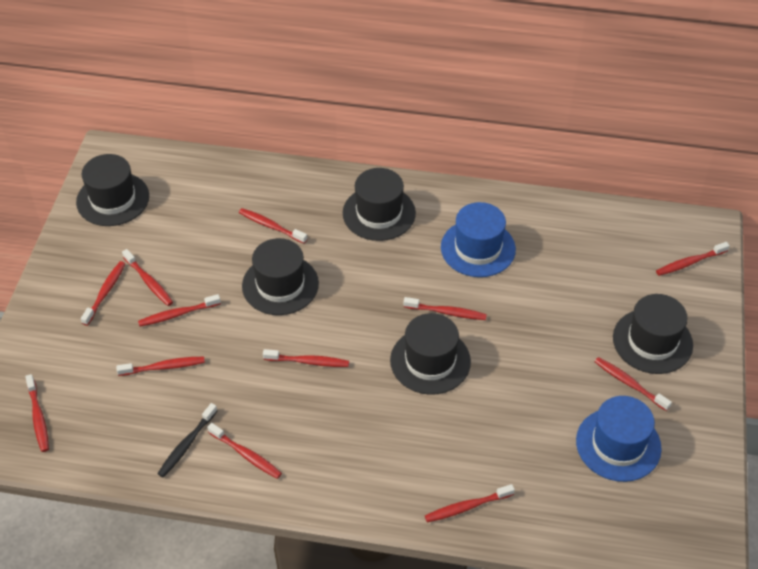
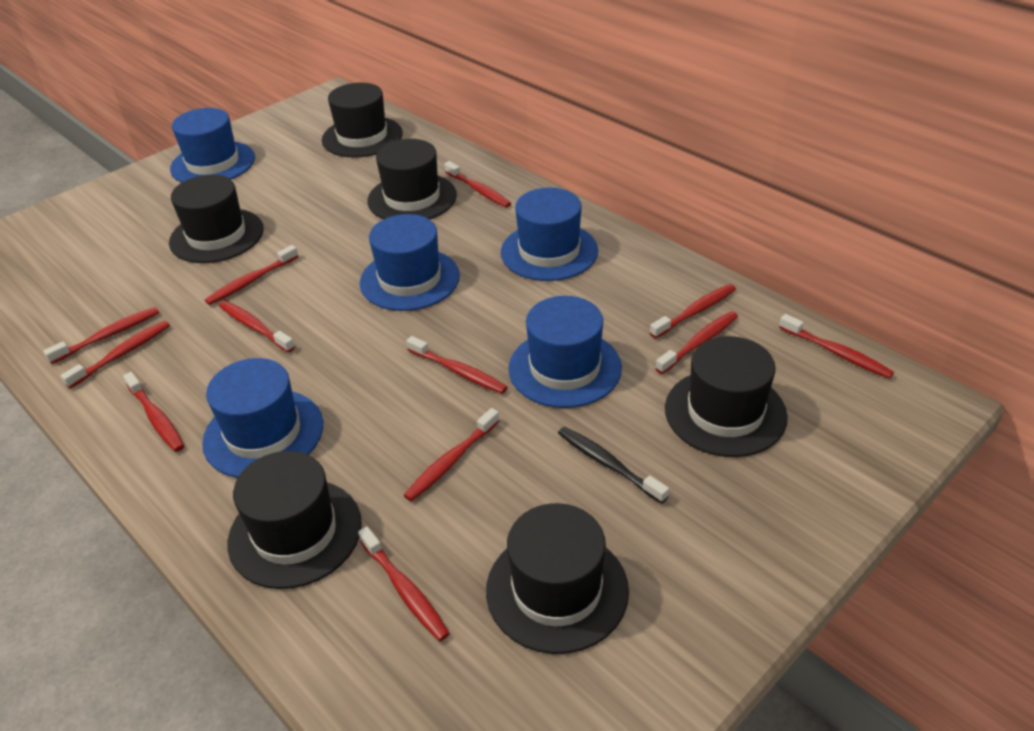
black hat: [76,154,149,226] [242,238,319,315] [343,168,416,241] [390,313,471,395] [613,294,693,374] = 5 -> [169,175,264,263] [228,451,362,589] [322,83,403,157] [367,139,457,220] [486,503,629,654] [665,336,788,457] = 6
blue hat: [441,202,516,277] [576,396,662,482] = 2 -> [170,108,255,183] [202,358,323,478] [360,214,460,311] [501,188,598,281] [509,296,622,408] = 5

